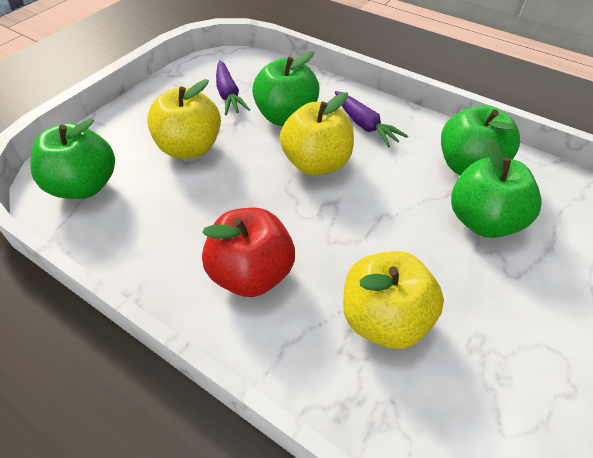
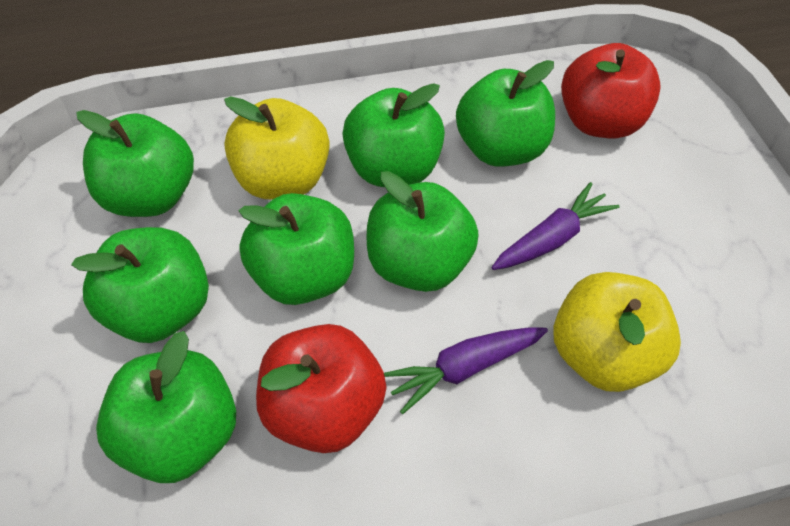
green apple: [30,119,115,199] [252,51,320,126] [441,105,520,176] [451,138,542,238] = 4 -> [71,227,209,343] [76,110,194,217] [96,331,236,483] [239,193,354,305] [342,83,445,187] [367,171,478,292] [456,60,555,167] = 7
red apple: [202,208,295,297] = 1 -> [256,324,387,453] [561,43,661,139] = 2
yellow apple: [147,79,221,159] [280,92,354,175] [343,251,444,349] = 3 -> [224,96,330,200] [553,272,681,392] = 2

